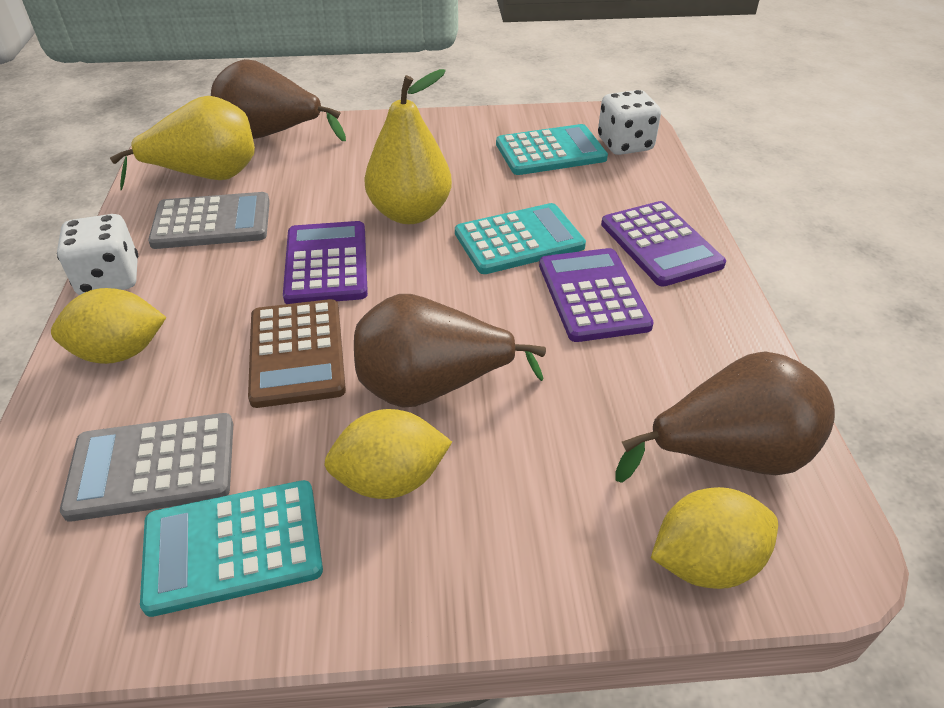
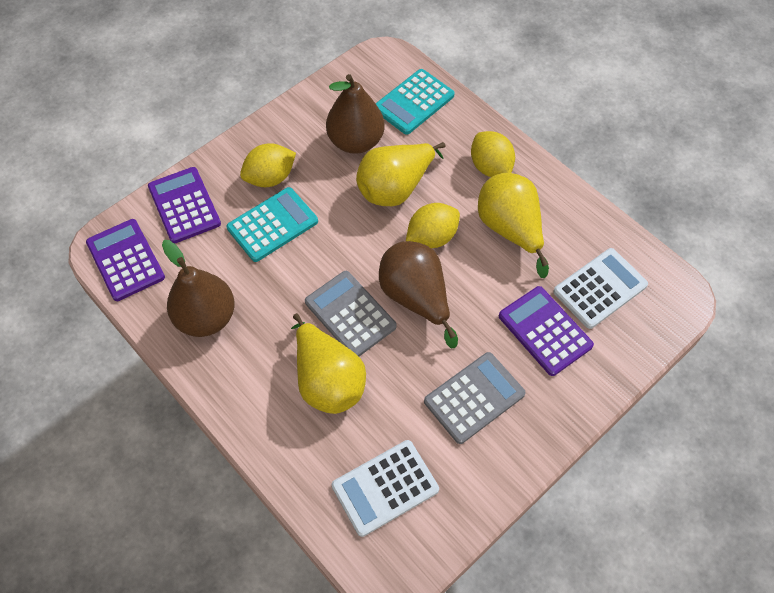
brown calculator: [248,299,346,408] = 1 -> none = 0
turquoise calculator: [140,480,323,617] [455,203,586,274] [496,124,608,175] = 3 -> [227,187,318,262] [375,69,455,135] = 2
white calculator: none = 0 -> [332,440,439,537] [553,248,648,329] = 2
white dice: [57,214,138,295] [598,90,661,155] = 2 -> none = 0
yellow pear: [110,96,255,191] [364,69,452,224] = 2 -> [291,313,366,414] [356,142,445,206] [478,173,549,278] = 3

